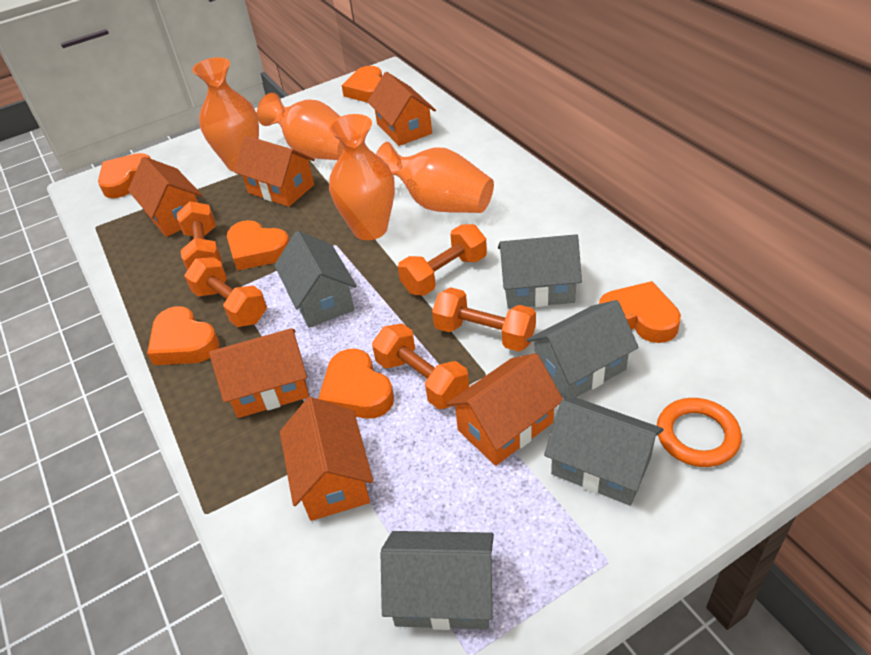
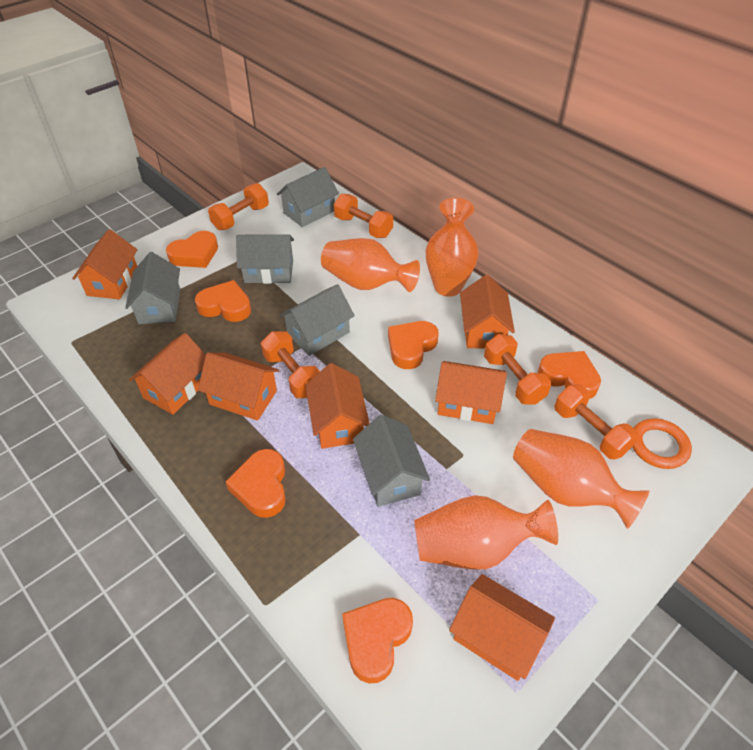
orange house: [128,157,202,237] [209,328,309,418] [234,136,315,207] [280,397,373,521] [367,72,436,146] [446,353,563,466] = 6 -> [72,229,138,300] [129,333,206,415] [198,353,279,421] [305,363,370,449] [435,361,507,424] [449,574,555,681] [460,275,515,348] = 7

